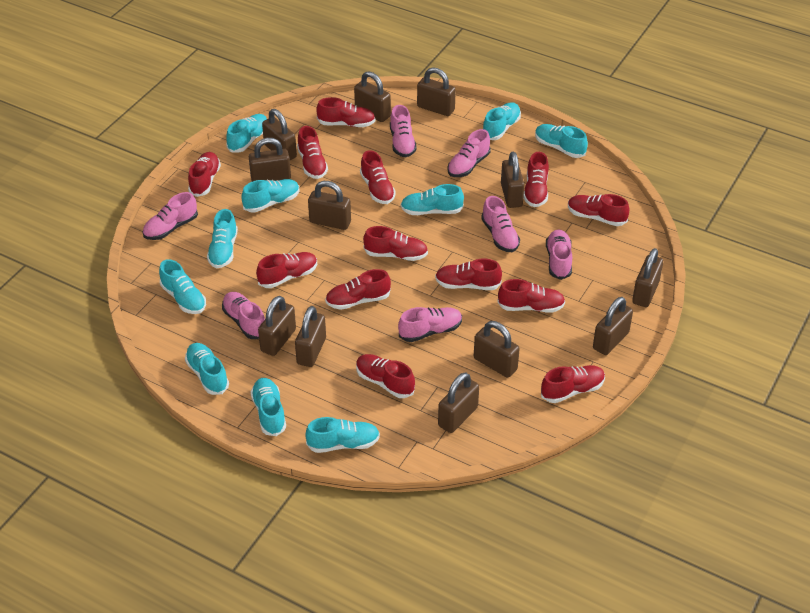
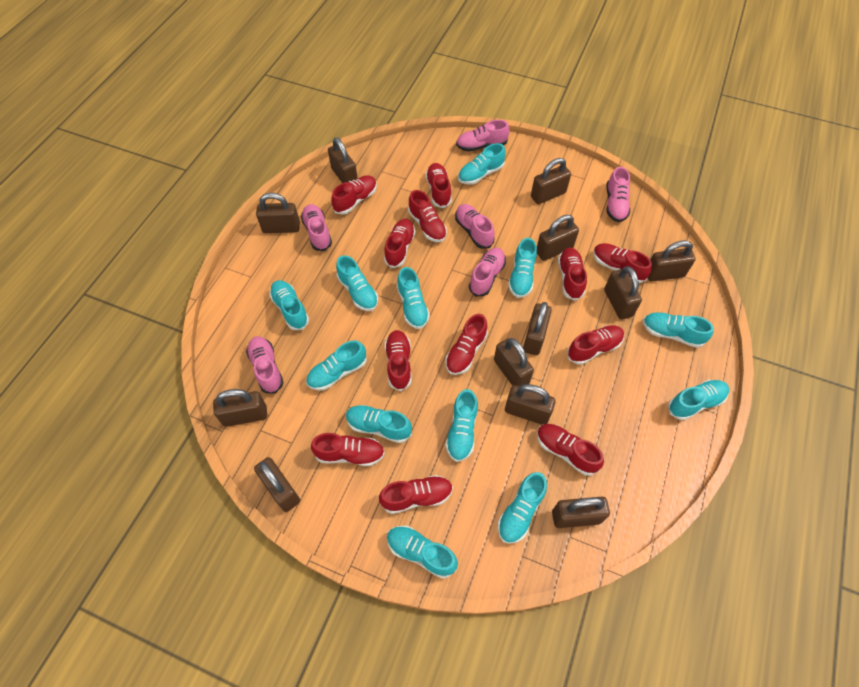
pink shoe: [143,192,198,240] [222,292,265,339] [390,105,417,157] [398,307,462,342] [448,129,491,177] [481,196,520,252] [546,229,572,280] = 7 -> [246,336,284,394] [301,204,332,251] [455,204,494,249] [456,120,509,151] [469,248,506,296] [606,167,630,222] = 6
red shoe: [188,152,221,197] [256,252,317,288] [297,126,328,179] [316,97,375,127] [325,269,391,310] [356,354,415,398] [360,150,396,204] [363,226,428,261] [435,259,502,290] [497,279,565,313] [523,152,549,207] [541,365,605,403] [568,194,629,226] = 13 -> [311,433,385,466] [331,175,377,215] [379,475,453,514] [384,219,415,268] [385,330,412,391] [408,190,447,242] [425,163,452,208] [445,314,488,375] [537,424,604,476] [558,247,587,301] [567,325,624,365] [593,243,652,283] = 12
turquoise shoe: [159,259,206,314] [185,343,229,395] [207,209,238,268] [226,114,267,153] [241,179,299,212] [251,378,286,436] [305,417,380,453] [401,184,464,215] [483,102,521,140] [535,124,588,158] = 10 -> [269,280,309,330] [306,341,367,391] [336,255,378,311] [346,405,412,443] [387,526,458,579] [397,267,430,329] [446,389,478,462] [458,143,506,185] [498,472,547,544] [508,238,537,298] [643,312,714,348] [668,380,729,420] = 12

